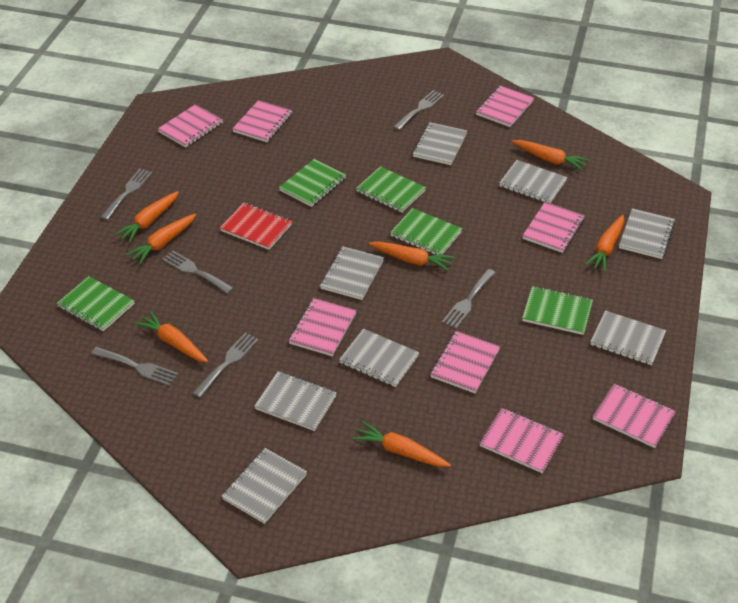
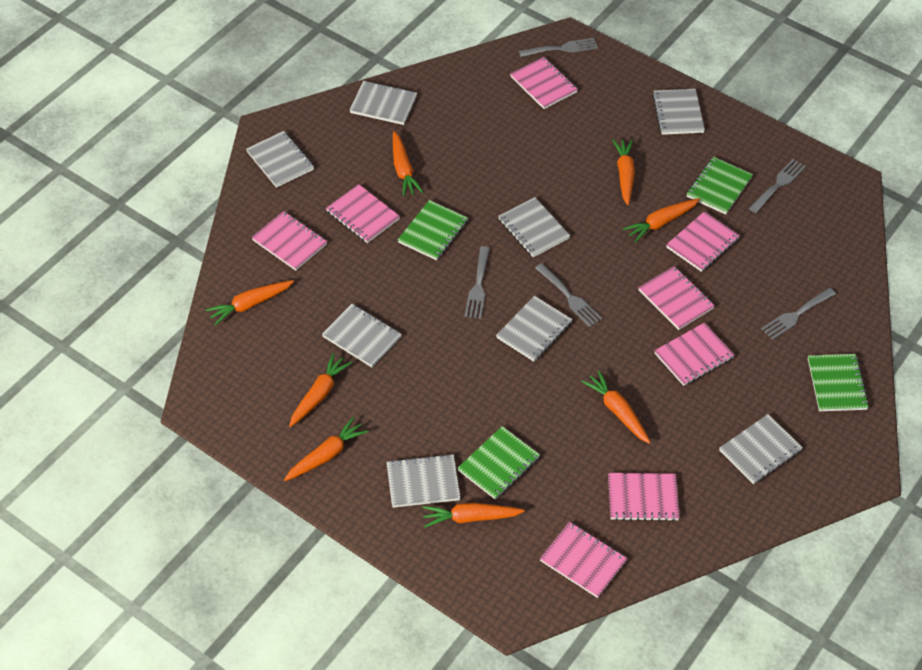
green notebook: [57,276,134,331] [279,159,346,207] [356,166,426,213] [390,208,462,255] [522,286,593,335] = 5 -> [398,200,468,260] [458,426,540,500] [687,157,753,215] [808,354,869,411] = 4
grey fork: [91,347,178,386] [100,169,152,220] [162,250,234,294] [192,333,259,398] [393,90,444,130] [442,269,496,329] = 6 -> [465,246,490,319] [519,38,598,57] [535,263,602,327] [749,159,806,213] [761,288,836,340] = 5
orange carrot: [114,191,179,243] [126,214,196,264] [134,311,208,363] [353,421,451,467] [368,242,455,271] [512,140,590,171] [585,215,624,272] = 7 -> [206,280,294,326] [284,417,369,481] [289,353,352,427] [393,131,423,197] [422,503,525,527] [581,371,651,444] [612,139,635,205] [623,198,700,243] = 8
red notebook: [220,203,292,250] = 1 -> none = 0

